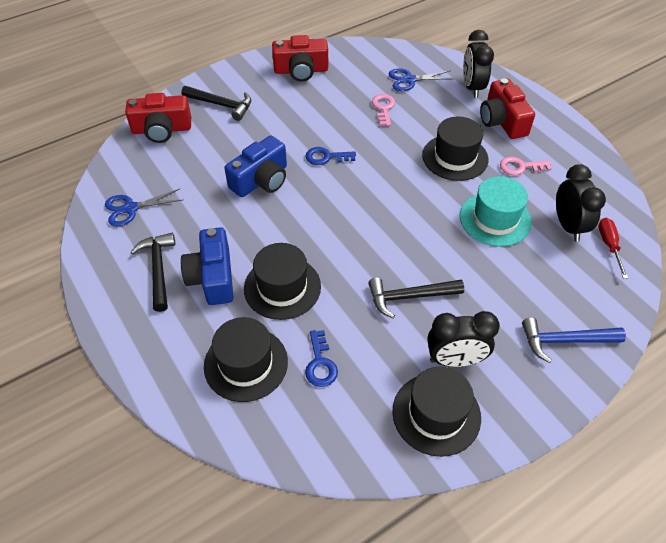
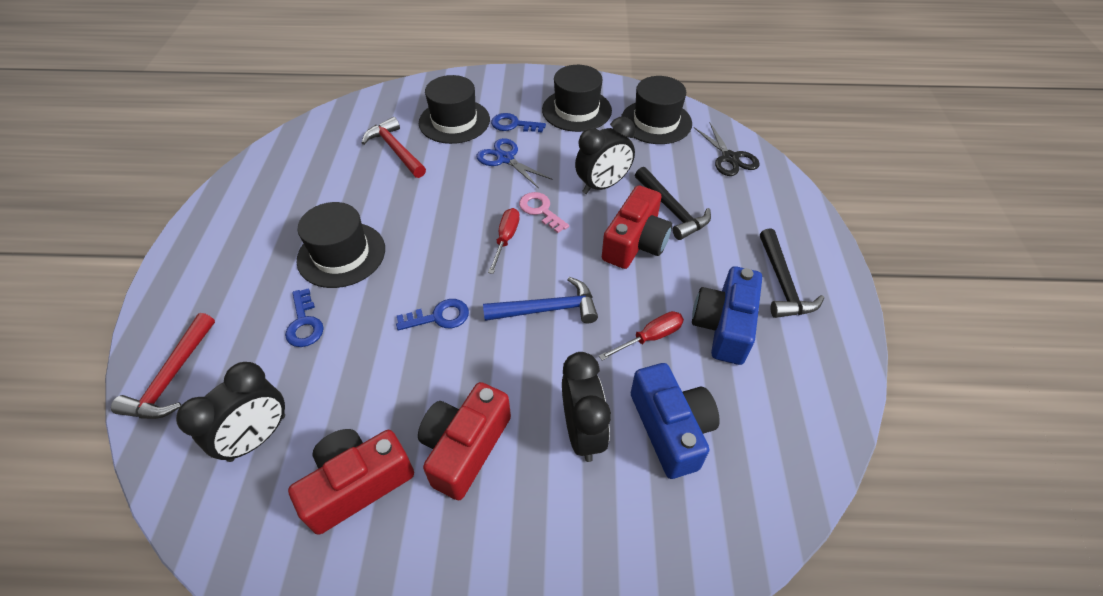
black hammer: [130,233,175,312] [181,86,251,121] [368,278,464,318] = 3 -> [635,167,711,240] [760,228,824,318] = 2
black scissors: none = 0 -> [694,123,760,176] = 1
blue key: [305,147,356,165] [305,330,338,387] = 2 -> [285,288,324,347] [396,299,469,331] [491,113,546,133] = 3
blue scissors: [105,189,182,226] [389,68,453,91] = 2 -> [476,138,553,188] = 1
pink key: [372,94,395,126] [500,157,552,175] = 2 -> [519,192,569,233] = 1
red hammer: none = 0 -> [111,313,215,419] [362,117,426,178] = 2
red screwdriver: [598,218,628,279] = 1 -> [488,208,520,274] [599,311,684,360] = 2
turquoise hat: [460,176,532,247] = 1 -> none = 0

